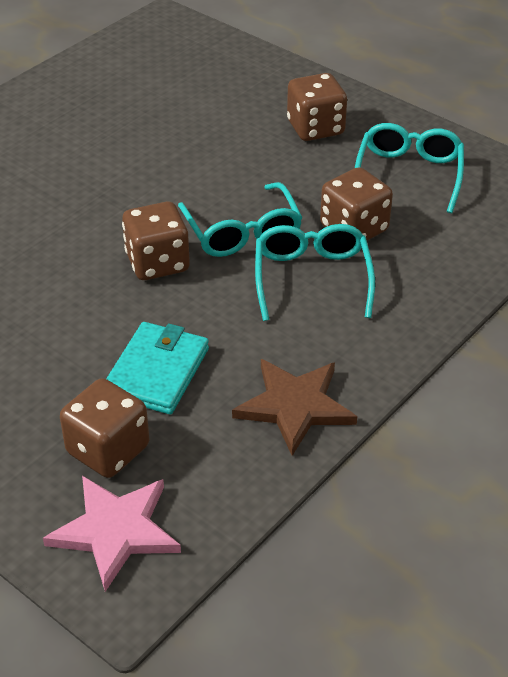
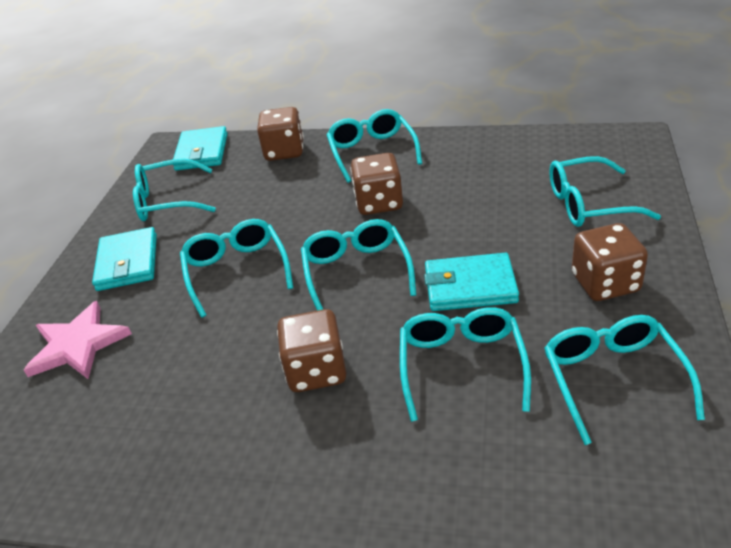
brown star: [232,359,357,456] = 1 -> none = 0
turquoise glasses: [178,182,303,257] [255,224,375,321] [355,123,464,213] = 3 -> [133,159,216,221] [180,219,293,318] [301,219,416,311] [327,109,422,183] [400,307,531,422] [544,315,705,445] [549,156,661,227] = 7
turquoise wallet: [106,322,209,414] = 1 -> [92,227,157,291] [173,126,227,171] [424,253,519,311] = 3

